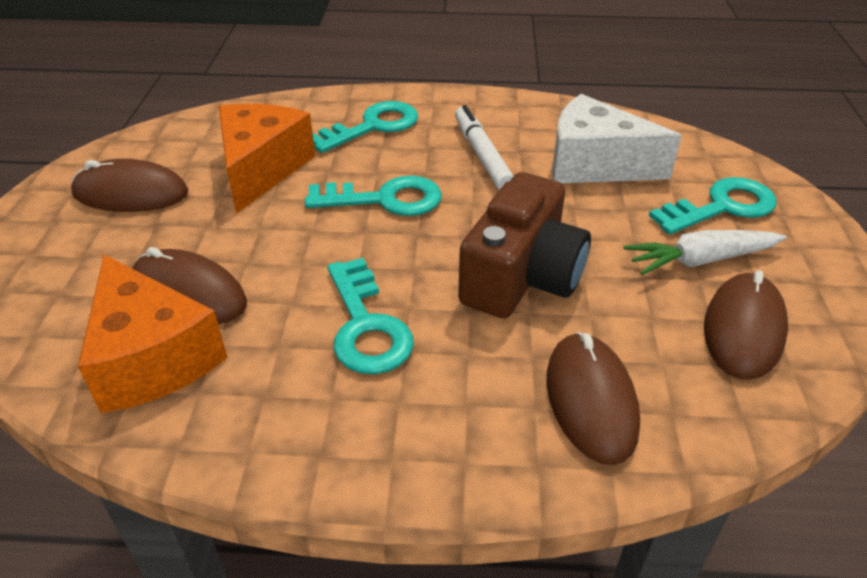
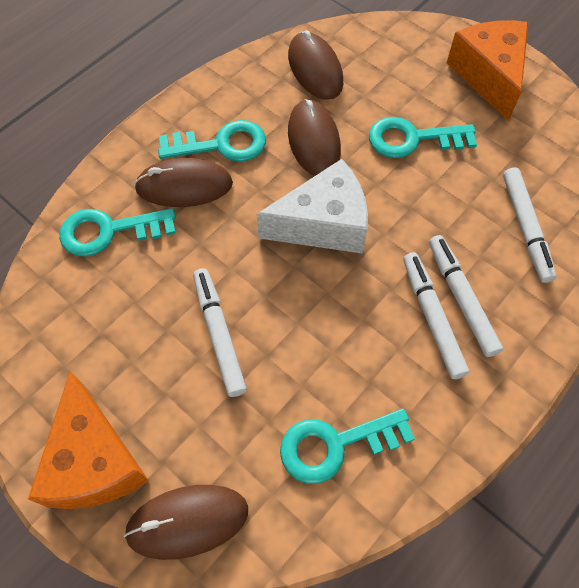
brown camera: [458,172,591,318] = 1 -> none = 0
white carrot: [624,230,786,275] = 1 -> none = 0
white marker: [455,105,513,190] = 1 -> [193,268,247,397] [403,252,469,379] [429,235,503,357] [503,168,557,283] = 4

